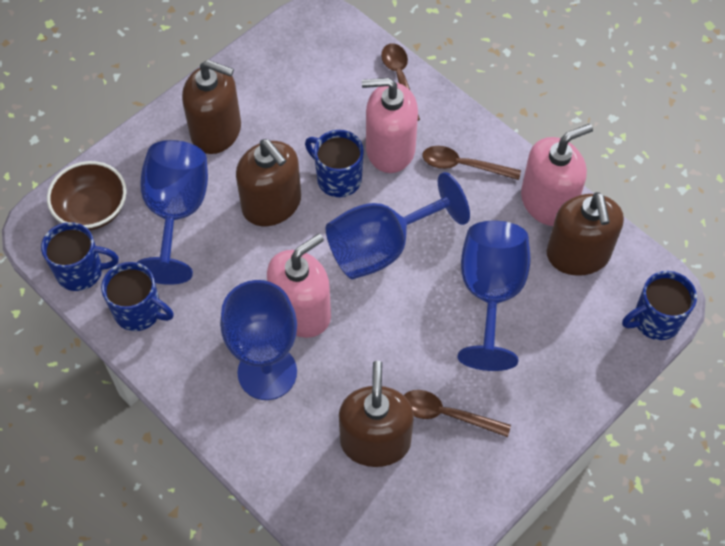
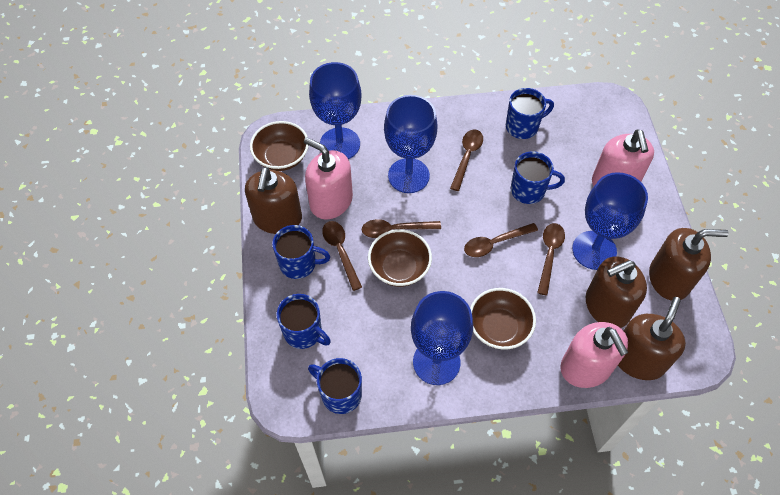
blue mug: [41,222,119,291] [101,262,174,331] [305,130,364,197] [622,271,697,340] = 4 -> [272,225,330,279] [276,294,331,349] [308,358,362,414] [506,88,554,139] [511,151,565,204] = 5
brown bowl: [47,161,127,230] = 1 -> [250,121,309,171] [368,229,432,287] [470,288,536,350] = 3
brown spoon: [381,43,420,121] [404,390,511,437] [423,146,521,180] = 3 -> [322,221,362,291] [362,219,441,238] [450,129,483,191] [464,223,538,257] [537,223,565,296] = 5

